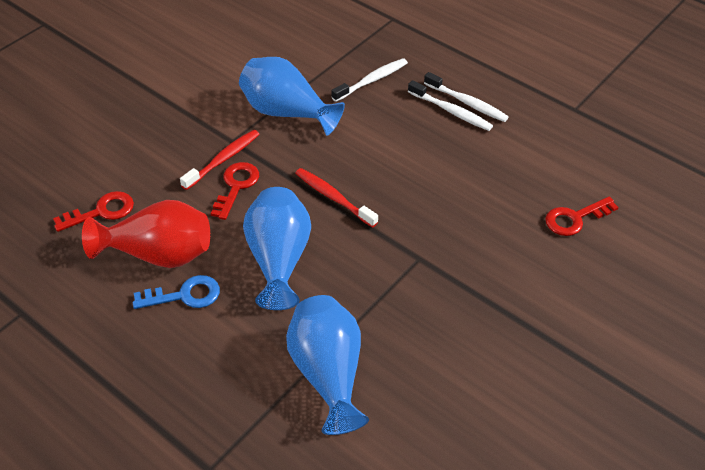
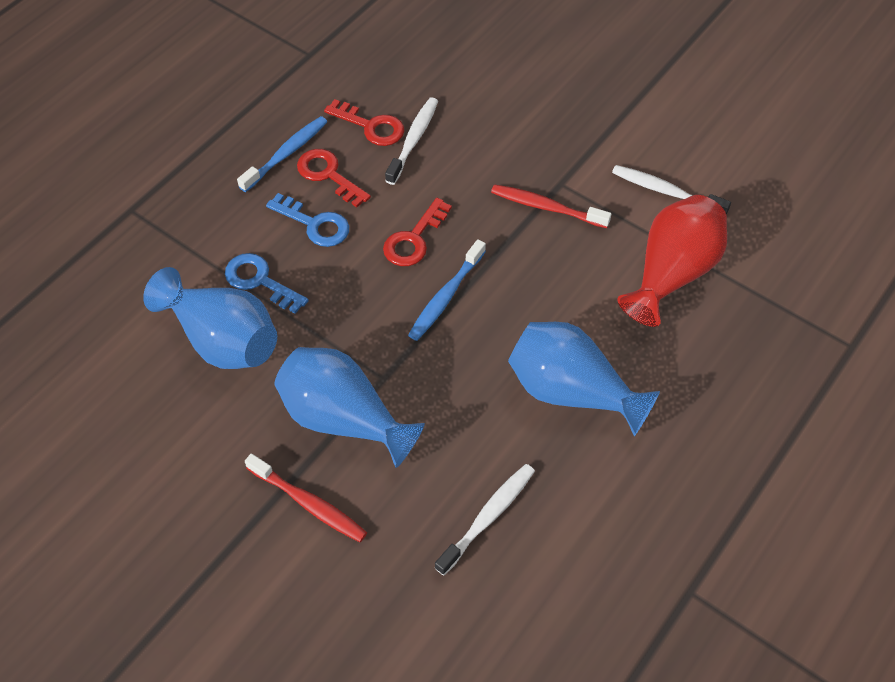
blue key: [133,275,220,309] = 1 -> [225,253,309,314] [266,193,349,247] = 2
blue toothbrush: none = 0 -> [237,116,327,192] [408,239,486,341] = 2

